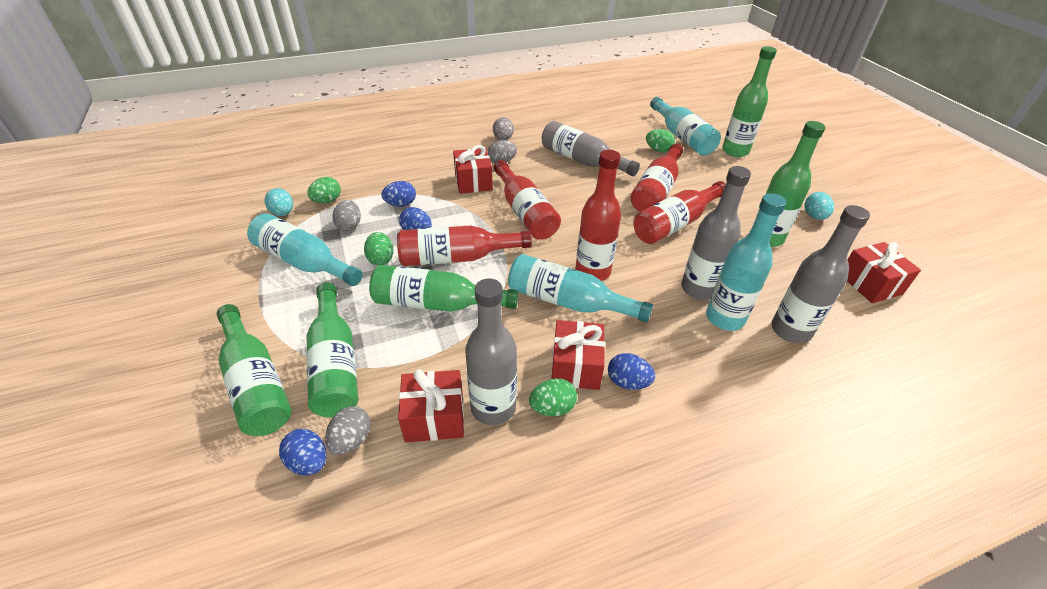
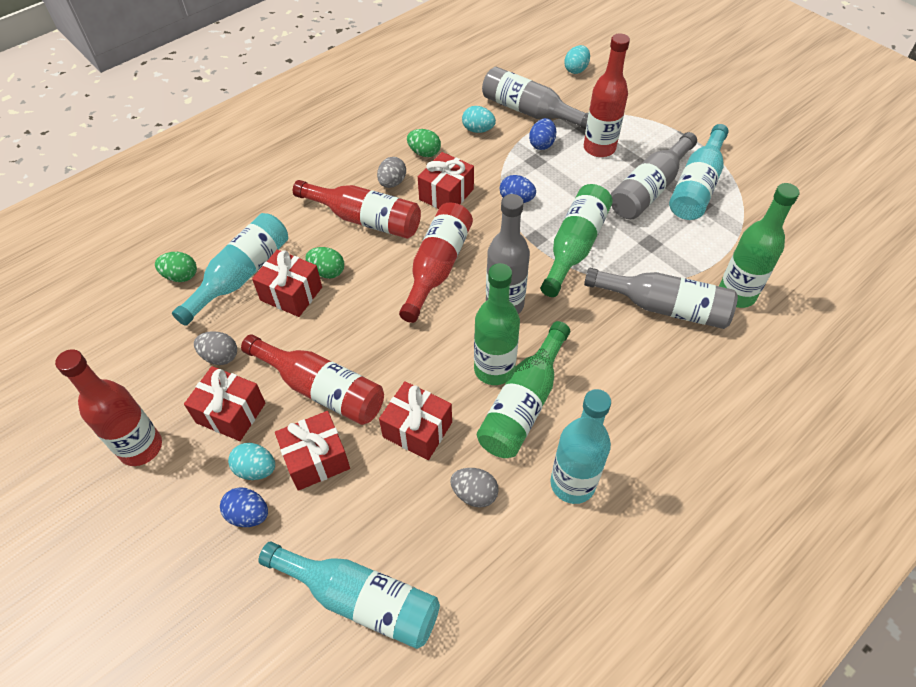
blue egg: [279,429,326,475] [381,181,416,207] [399,207,432,230] [608,353,655,390] = 4 -> [220,487,268,527] [500,175,536,203] [529,118,556,150] = 3
green bottle: [217,304,291,436] [306,282,358,418] [369,265,518,312] [722,46,777,157] [756,121,826,247] = 5 -> [474,263,520,385] [477,321,570,458] [541,184,613,297] [719,183,800,308] = 4
green egg: [307,177,341,203] [364,232,394,265] [529,378,577,416] [646,129,675,152] = 4 -> [155,252,197,282] [305,247,344,279] [407,129,441,157] = 3
grey egg: [325,406,371,455] [333,200,361,231] [488,140,517,163] [493,117,514,140] = 4 -> [194,331,237,365] [377,157,406,188] [450,468,499,508] = 3
red gift: [398,369,464,442] [453,145,493,194] [552,320,605,390] [847,242,921,303] = 4 -> [184,366,265,441] [252,250,322,317] [275,411,350,491] [379,381,452,460] [418,152,474,209] = 5
turquoise egg: [265,188,293,216] [804,192,834,220] = 2 -> [228,443,275,480] [462,106,496,133] [564,45,590,74] = 3

